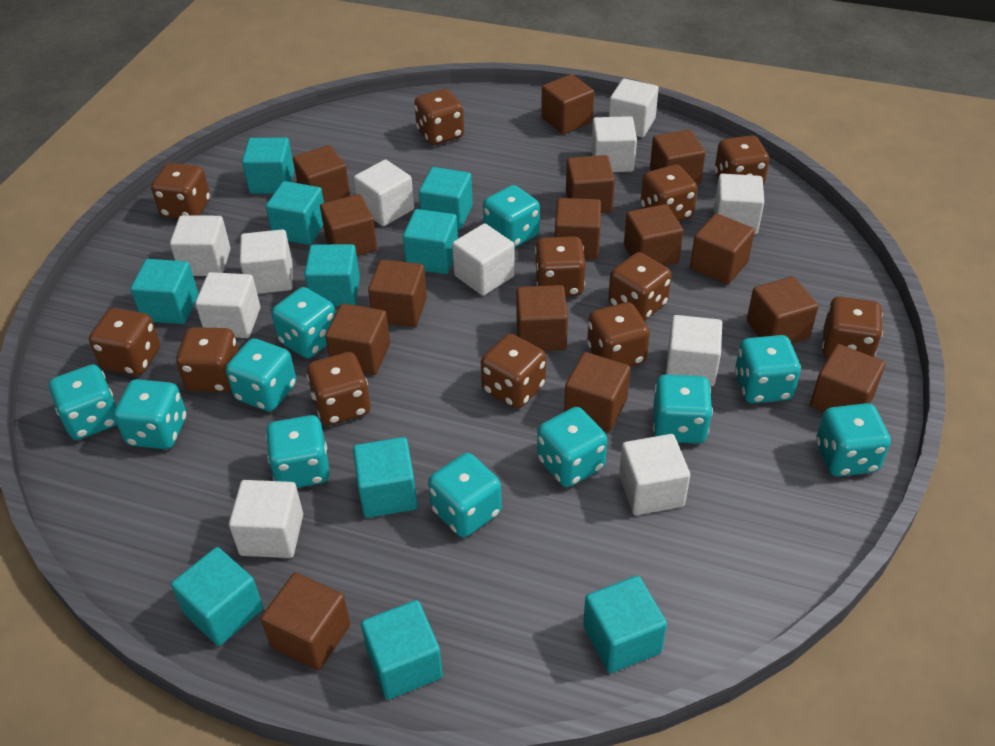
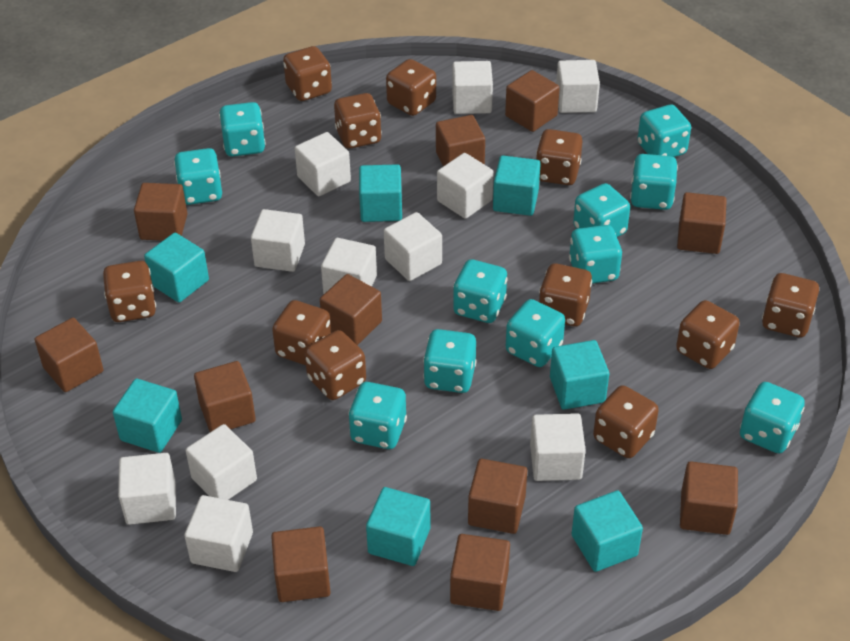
brown cube: [261,573,350,670] [293,145,350,203] [320,194,377,256] [325,304,390,375] [368,260,427,327] [516,285,568,351] [541,74,594,134] [555,198,601,259] [564,352,630,432] [566,155,615,213] [624,204,683,266] [650,130,706,185] [690,213,755,285] [747,276,819,344] [810,344,885,412] = 15 -> [35,318,103,392] [134,183,187,241] [194,361,256,432] [271,526,331,602] [320,274,382,345] [436,115,485,166] [450,534,510,611] [468,459,527,534] [505,70,560,132] [677,192,727,254] [680,461,738,535] = 11
brown dice: [89,308,160,375] [151,163,210,219] [176,327,239,392] [306,352,370,425] [414,89,464,145] [481,334,546,409] [535,236,586,296] [587,302,650,367] [608,252,672,321] [640,165,698,221] [715,135,769,186] [822,297,883,358] = 12 -> [103,261,156,322] [272,300,331,365] [283,46,332,101] [305,330,366,400] [334,93,382,149] [386,59,436,116] [536,129,583,185] [539,263,592,326] [593,385,659,458] [676,300,740,369] [762,273,819,337] = 11
turquoise cube: [131,259,198,324] [171,547,263,646] [242,138,295,194] [266,181,324,245] [304,244,360,307] [353,437,418,518] [361,600,443,700] [403,209,458,274] [419,167,473,230] [583,576,667,673] = 10 -> [113,379,182,453] [144,233,209,303] [359,164,402,222] [366,487,431,566] [493,156,541,216] [550,340,609,410] [572,490,643,572] = 7

